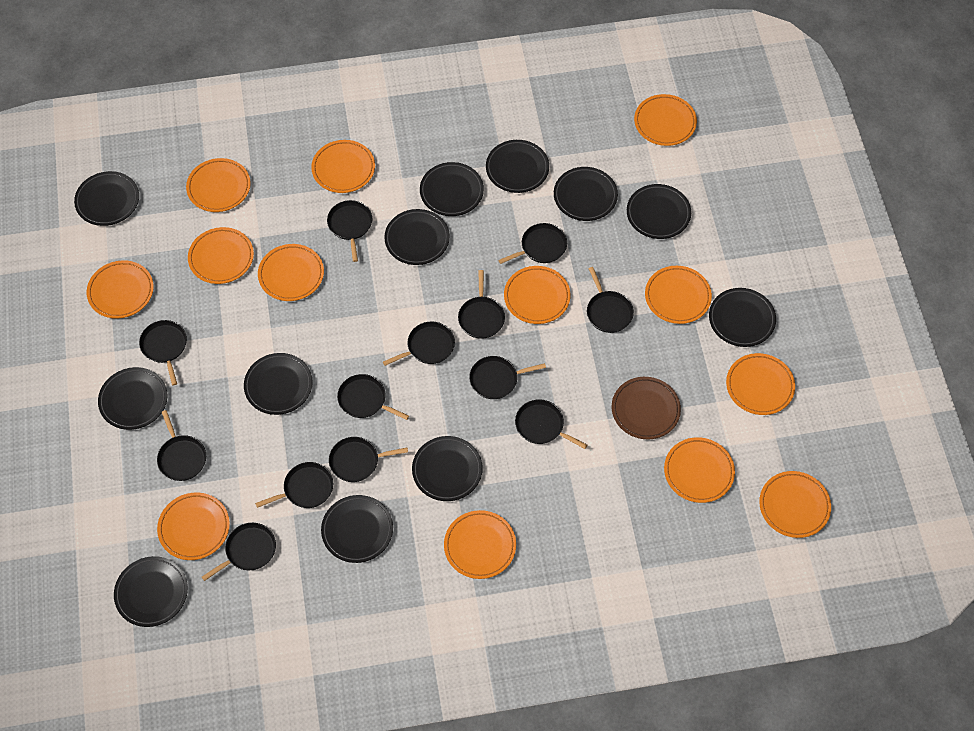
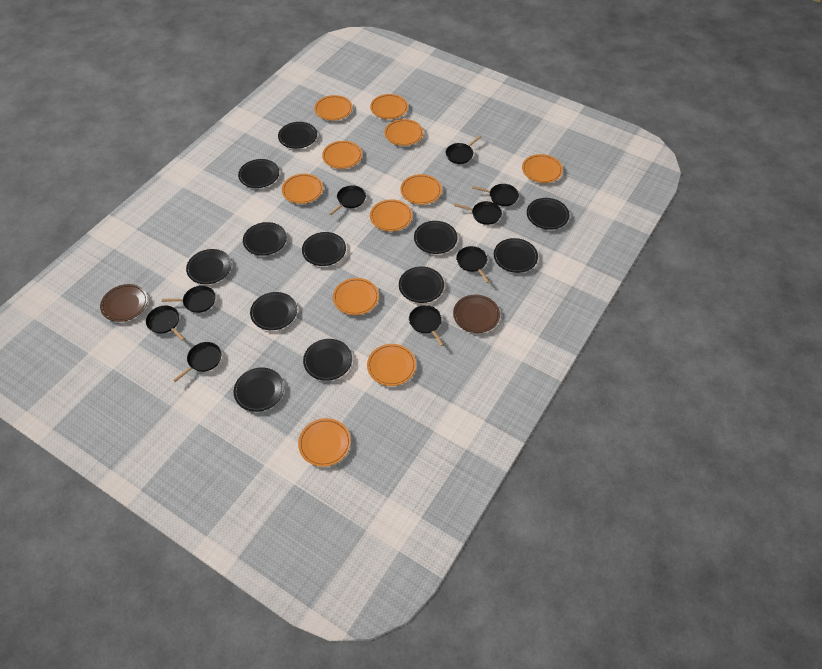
black pan: [139,320,187,386] [157,410,206,481] [202,523,276,581] [255,462,333,508] [327,200,372,262] [329,437,408,482] [337,374,409,420] [383,321,455,366] [458,270,505,339] [469,356,546,399] [498,223,567,264] [515,399,587,449] [587,267,634,333] = 13 -> [146,306,185,341] [162,286,216,313] [173,342,222,382] [329,185,366,215] [409,305,444,346] [446,135,481,164] [454,201,502,225] [456,246,490,283] [472,184,519,206] = 9
brown plate: [612,377,681,439] = 1 -> [100,284,148,322] [453,295,500,333] = 2
orange plate: [87,260,154,319] [157,493,230,560] [186,158,251,212] [188,227,254,284] [258,244,324,301] [311,140,375,193] [444,510,516,579] [504,266,570,324] [634,94,697,146] [645,266,712,324] [664,437,735,503] [726,353,795,415] [759,471,831,538] = 13 -> [282,174,323,204] [298,418,351,467] [314,95,352,121] [322,141,362,169] [333,278,379,315] [367,344,416,386] [370,94,408,119] [370,199,412,231] [384,119,423,146] [400,174,442,205] [522,154,563,183] = 11

